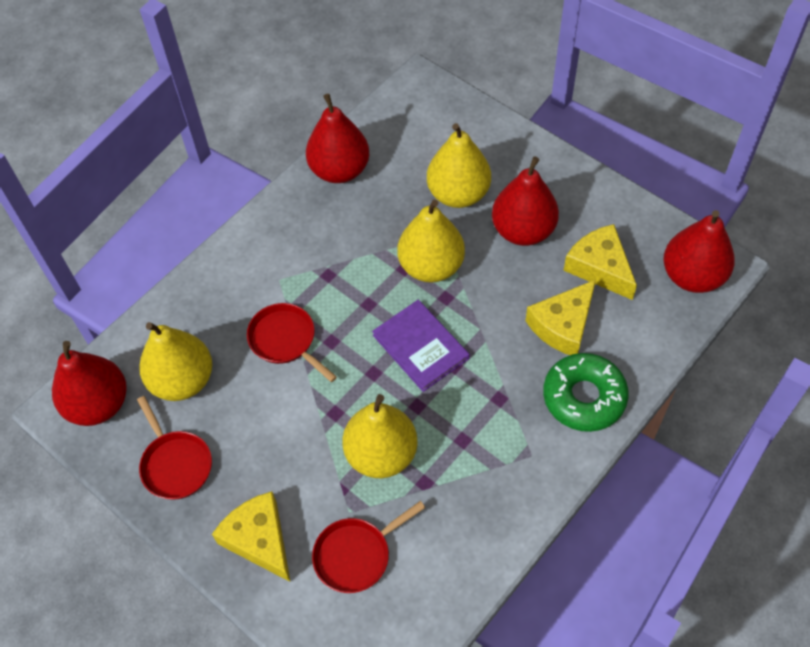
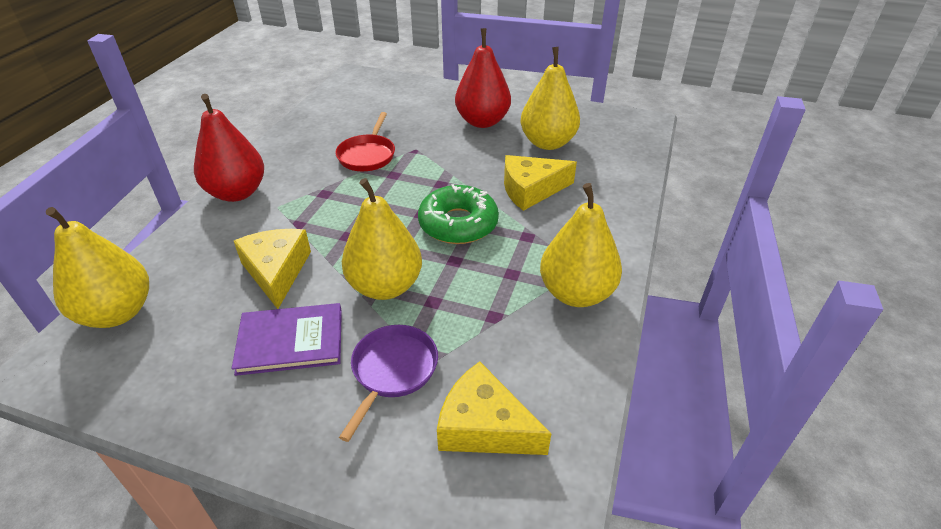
purple pan: none = 0 -> [339,325,438,442] = 1
red pan: [137,396,212,500] [247,303,337,382] [312,501,425,593] = 3 -> [335,112,395,171] = 1
red pear: [52,341,127,426] [306,94,369,183] [492,156,559,246] [663,210,735,293] = 4 -> [194,94,264,202] [455,28,511,128] = 2

